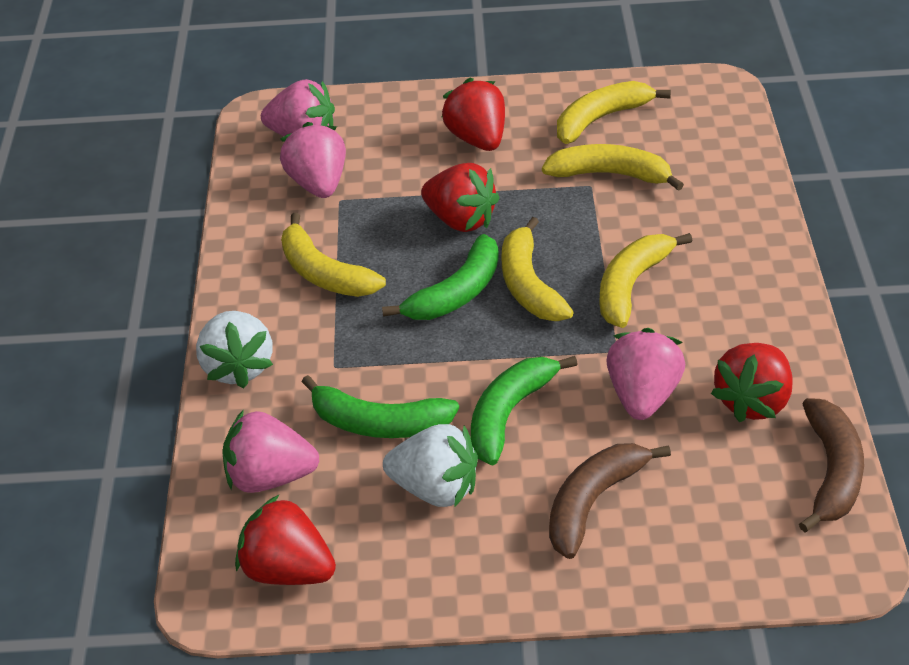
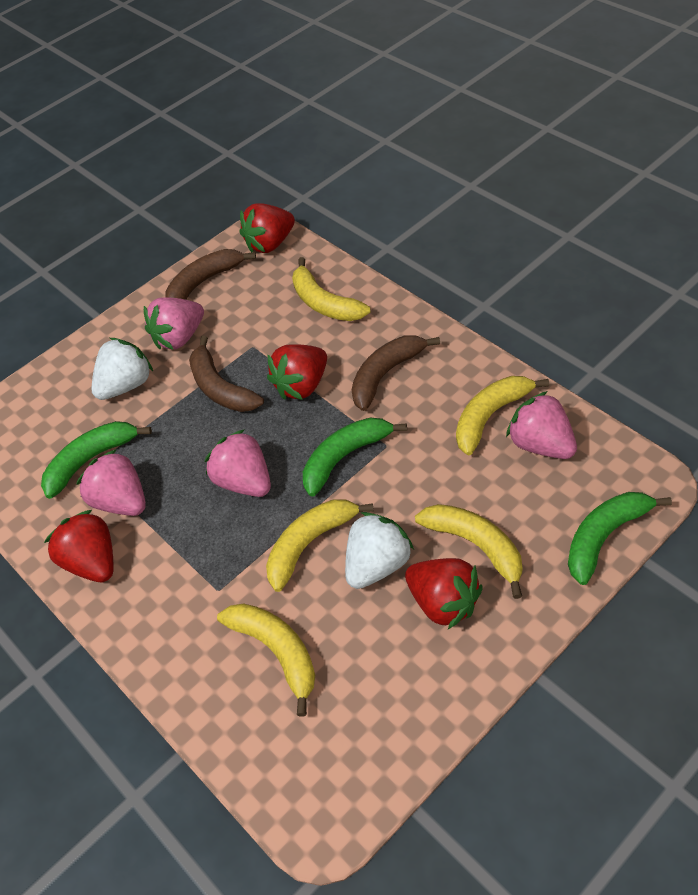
brown banana: [549,443,671,559] [799,398,864,532] = 2 -> [166,249,256,300] [189,336,264,412] [352,335,440,411] = 3

